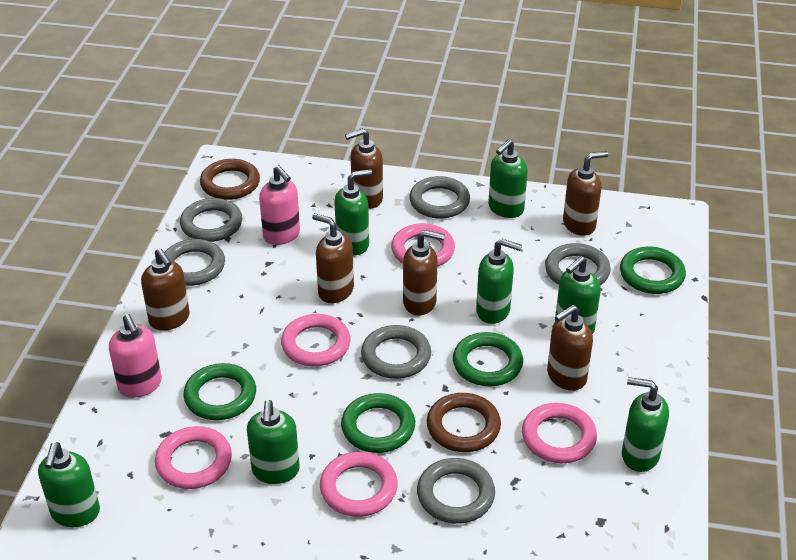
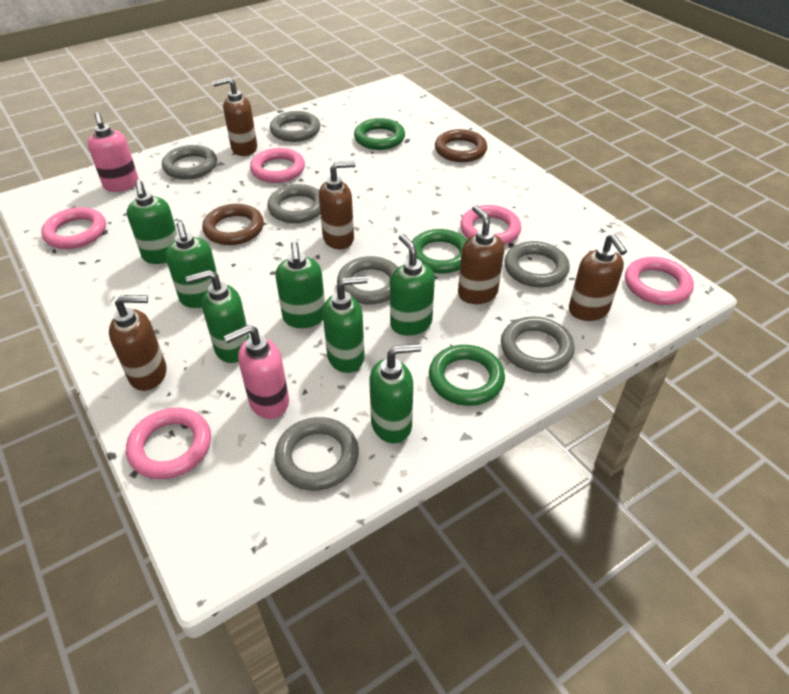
brown soap dispenser: [141,248,190,331] [312,213,354,303] [345,128,383,209] [403,230,445,316] [547,305,593,391] [563,151,608,236] = 6 -> [109,295,166,391] [213,77,257,156] [319,161,356,249] [458,205,504,304] [569,234,627,321] = 5
green ring: [184,363,256,420] [341,393,415,453] [453,332,523,386] [620,247,686,294] = 4 -> [354,118,405,150] [409,229,467,274] [429,345,505,406] = 3
grey ring: [164,239,225,286] [180,198,242,242] [361,325,431,379] [409,176,470,219] [417,458,495,524] [545,243,611,285] = 6 -> [162,145,217,180] [267,184,320,223] [270,111,320,142] [274,417,359,491] [337,256,398,304] [501,317,575,373] [504,241,570,287] = 7

